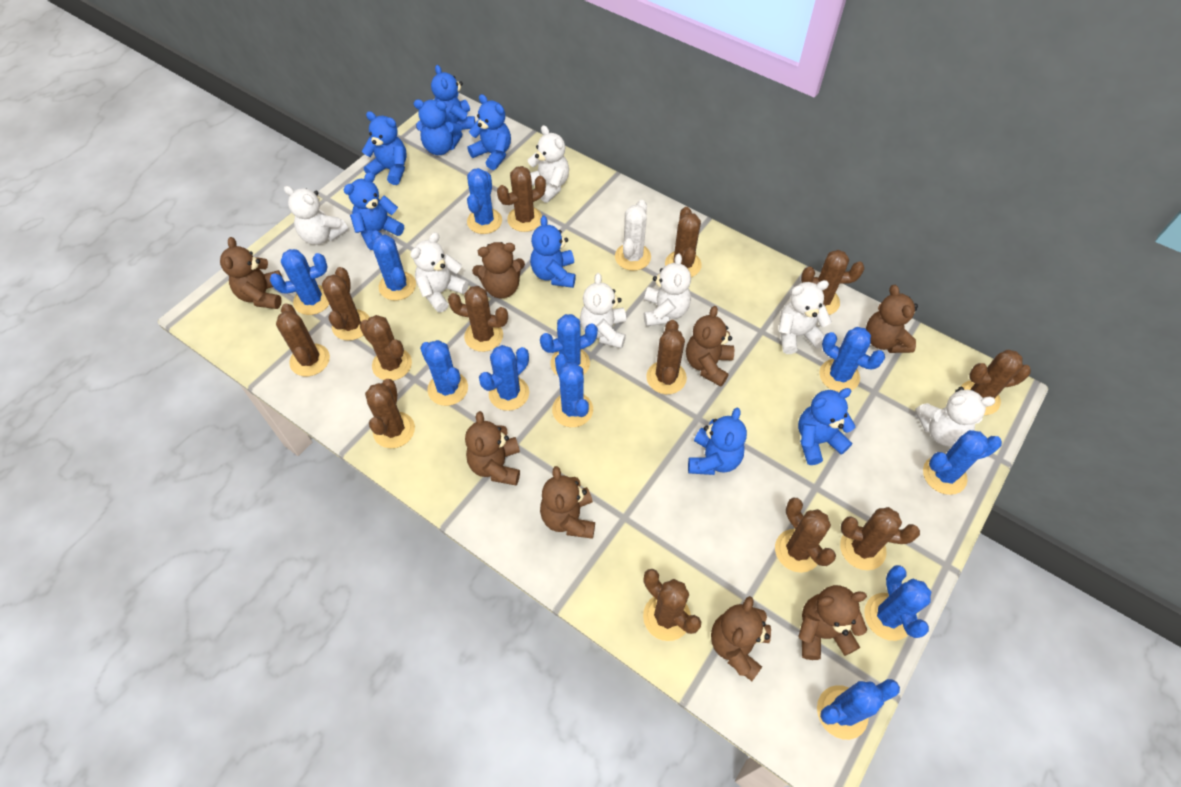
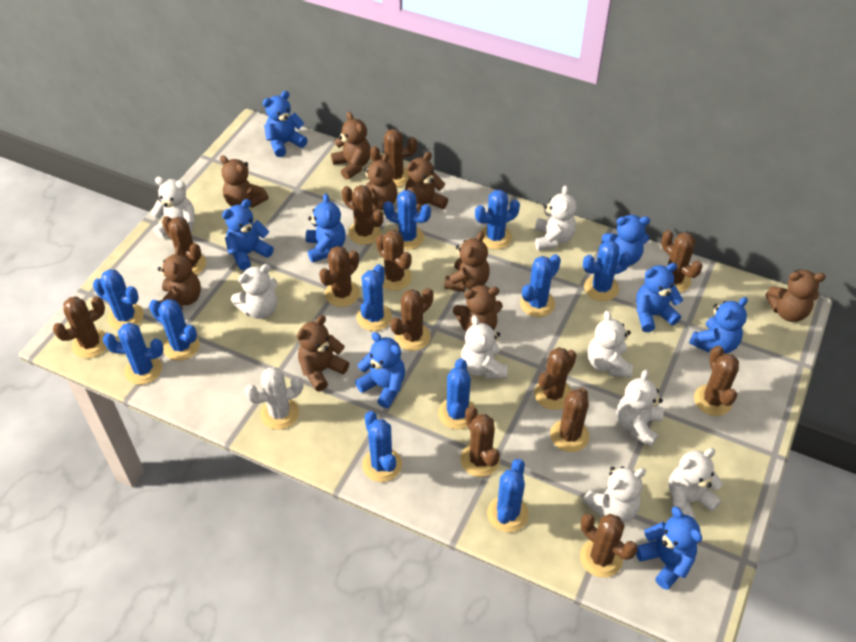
brown teddy bear: [220,237,282,309] [465,411,520,486] [472,242,525,298] [540,466,595,539] [686,306,734,386] [711,596,771,681] [798,585,867,660] [866,285,918,353] = 8 -> [158,245,201,310] [220,155,269,208] [297,315,349,391] [331,112,371,180] [364,153,397,213] [405,152,448,212] [444,231,490,292] [453,285,503,331] [766,269,826,322] = 9
white teddy bear: [284,186,348,245] [410,232,469,313] [528,125,569,203] [580,273,626,349] [644,254,691,327] [778,280,832,354] [915,387,995,446] = 7 -> [151,177,195,238] [231,264,277,319] [461,315,507,379] [535,185,577,251] [583,466,646,523] [588,310,633,378] [616,370,664,447] [668,448,723,520] = 8

